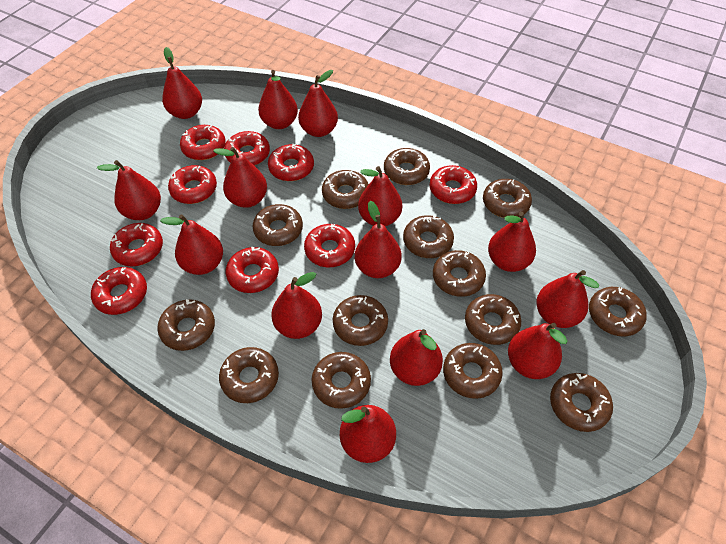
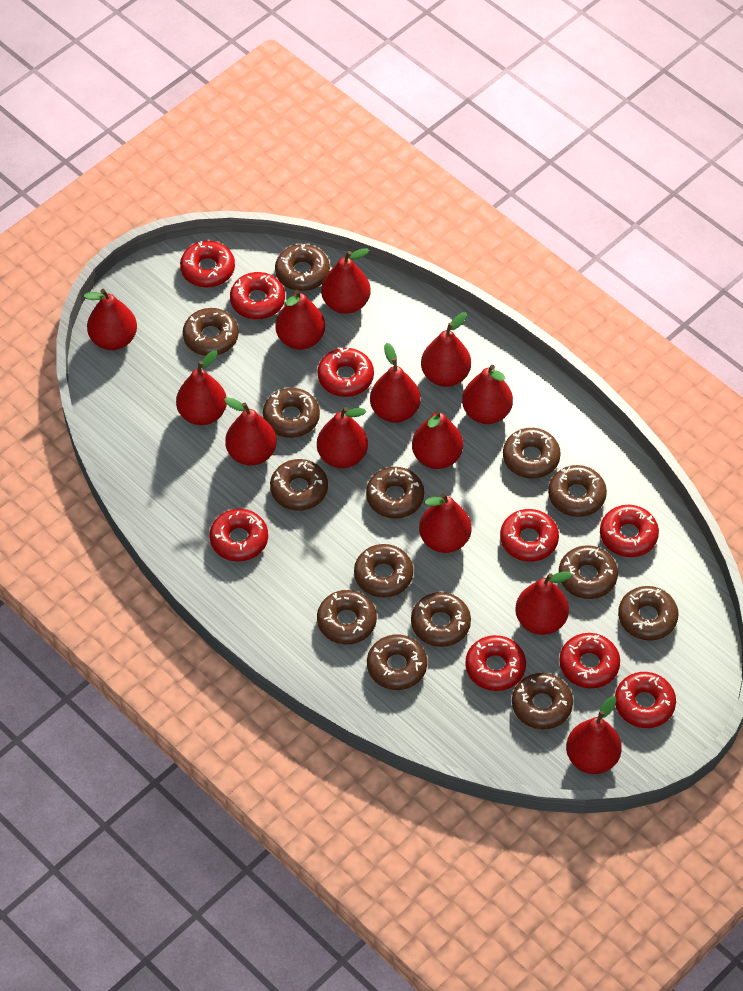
red pear: [97,160,161,220] [160,214,223,275] [162,47,202,119] [213,147,267,208] [258,70,298,129] [271,272,322,339] [298,70,338,137] [340,405,396,463] [355,201,402,278] [358,166,402,226] [390,329,443,386] [488,212,536,272] [508,323,568,379] [537,270,599,328] = 14 -> [84,289,137,350] [176,350,227,425] [224,397,277,466] [275,290,325,350] [317,407,368,468] [321,248,371,314] [370,343,421,423] [412,410,463,469] [419,493,471,553] [421,312,471,387] [462,365,513,424] [515,571,572,635] [566,696,622,774] = 13

